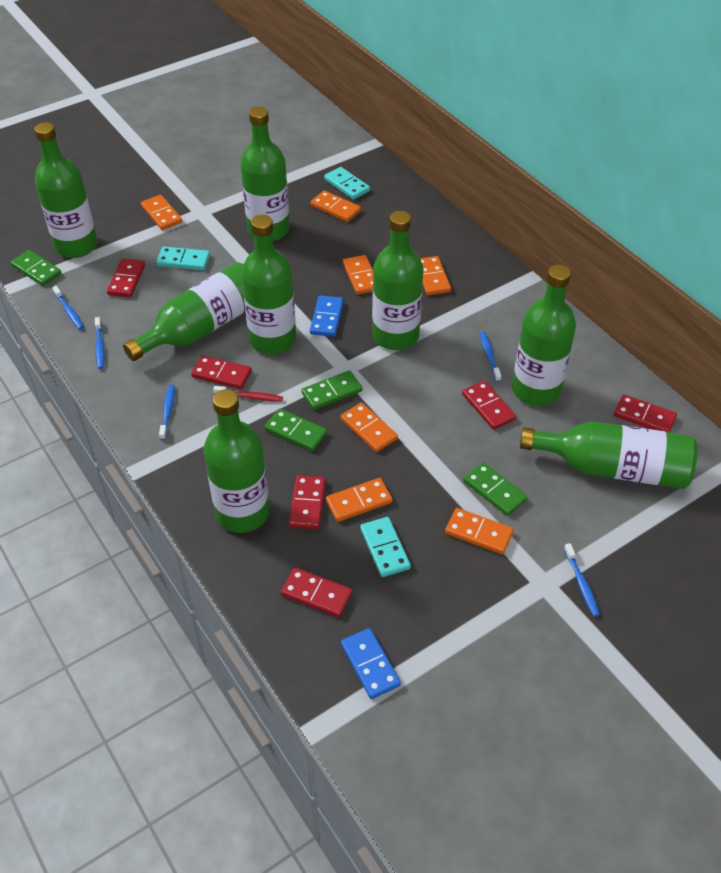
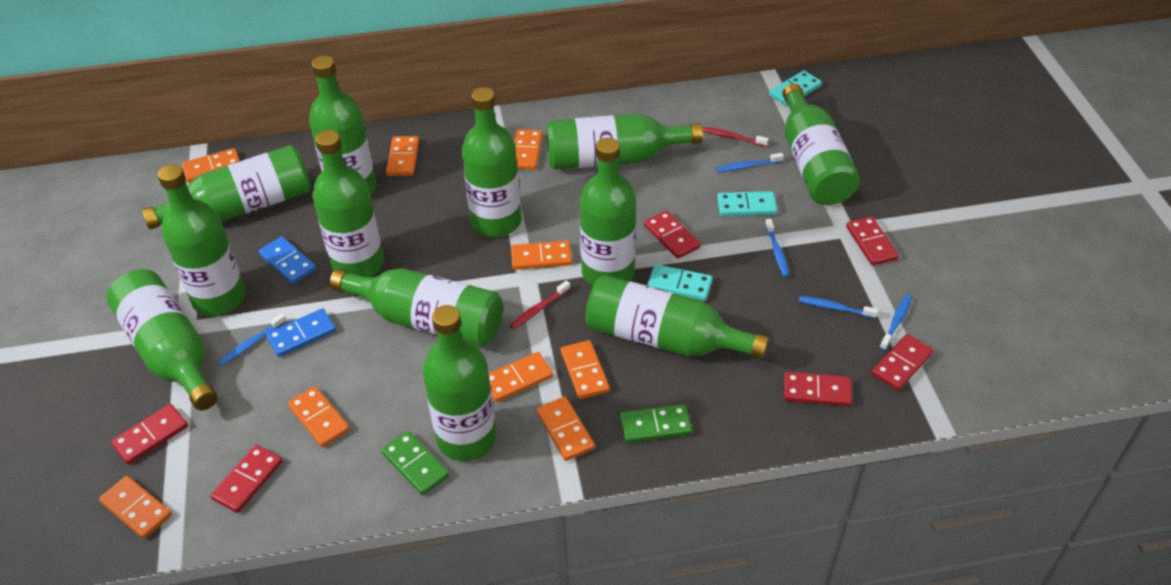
green bottle: [34,122,98,258] [123,262,245,361] [203,389,270,533] [240,107,290,241] [241,215,296,354] [372,211,423,350] [512,265,576,406] [520,422,698,489] = 8 -> [107,269,217,411] [142,145,311,230] [158,164,246,316] [309,56,376,195] [312,130,384,277] [330,268,503,347] [422,305,496,461] [462,87,521,237] [546,114,703,170] [580,137,636,286] [585,275,769,359] [782,84,860,205] = 12
green domino: [10,250,61,286] [264,409,327,451] [301,370,362,410] [463,462,527,516] = 4 -> [381,431,449,495] [620,404,692,443] = 2
orange domino: [141,195,182,230] [311,190,361,222] [326,478,393,522] [341,403,398,452] [343,255,373,295] [420,256,451,295] [445,508,514,554] = 7 -> [99,476,172,539] [182,148,240,183] [288,386,350,447] [386,136,419,176] [489,352,553,402] [511,241,572,270] [514,129,543,170] [537,397,595,461] [561,340,610,399] = 9
red toothbrush: [213,386,283,402] = 1 -> [510,281,570,330] [702,127,769,147] = 2

